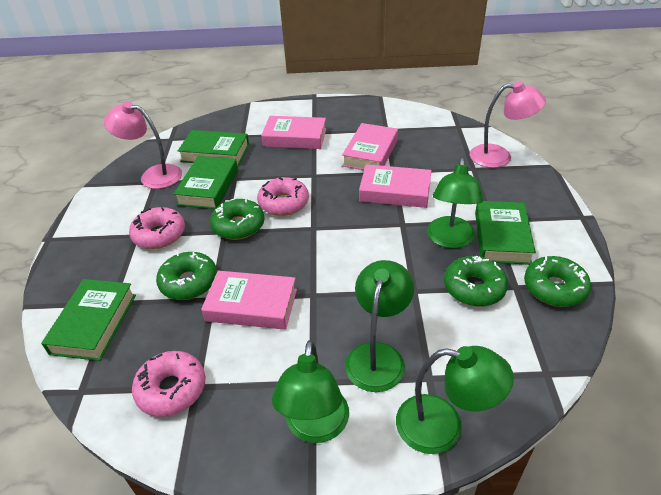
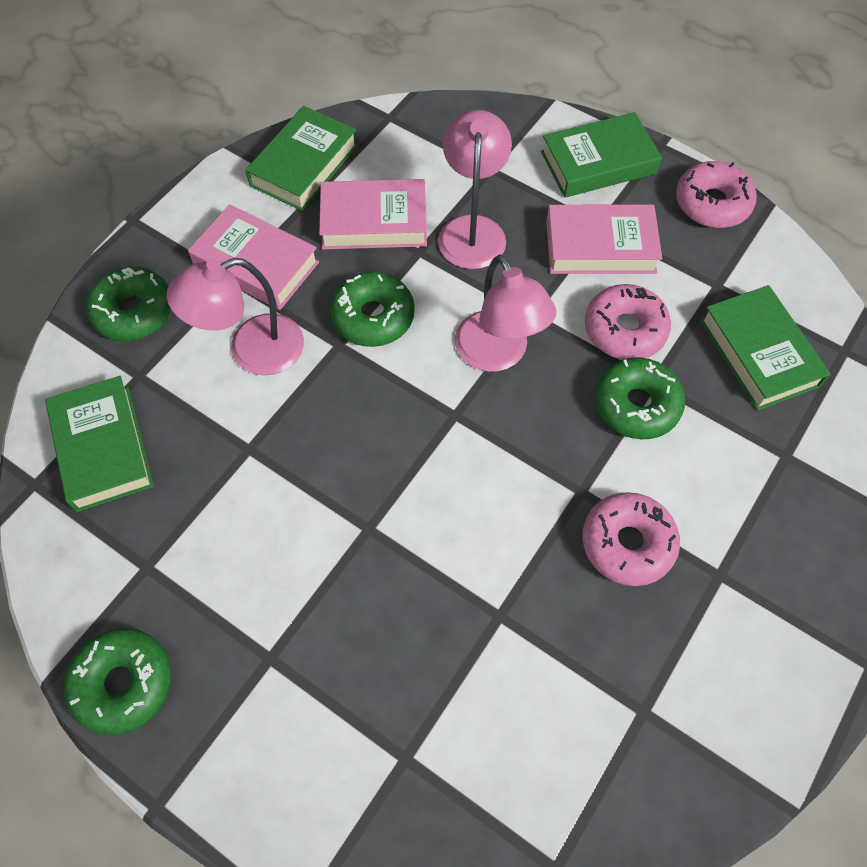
green lamp: [272,340,349,443] [345,260,414,392] [396,346,514,454] [427,158,484,248] = 4 -> none = 0
pink book: [201,271,297,330] [261,116,326,149] [342,123,398,170] [359,164,432,208] = 4 -> [188,204,319,310] [319,179,427,250] [546,205,662,274] = 3
pink lamp: [104,101,182,189] [470,81,546,168] = 2 -> [166,258,304,375] [438,110,512,269] [455,254,556,372] = 3

